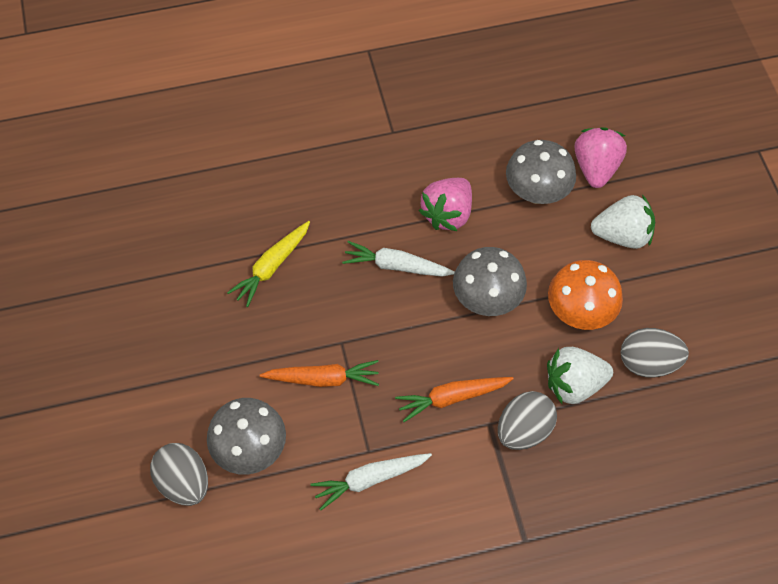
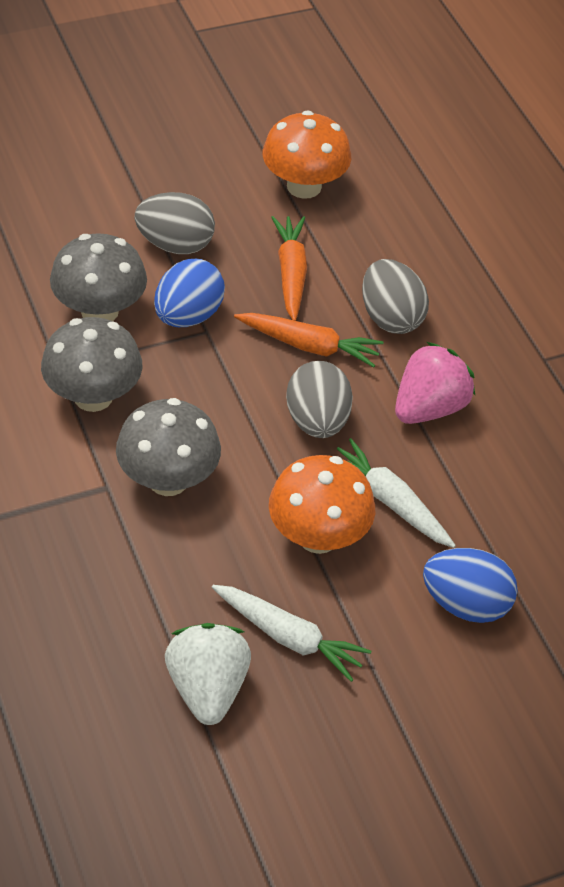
blue egg: none = 0 -> [154,259,225,327] [423,548,518,623] = 2
orange mushroom: [548,260,623,330] = 1 -> [263,110,351,199] [269,455,375,554] = 2
pink strawberry: [419,178,472,231] [574,127,627,188] = 2 -> [395,342,475,424] = 1
white strawberry: [547,347,613,404] [591,194,655,249] = 2 -> [165,623,251,725] = 1
yellow carrot: [227,221,310,307] = 1 -> none = 0

